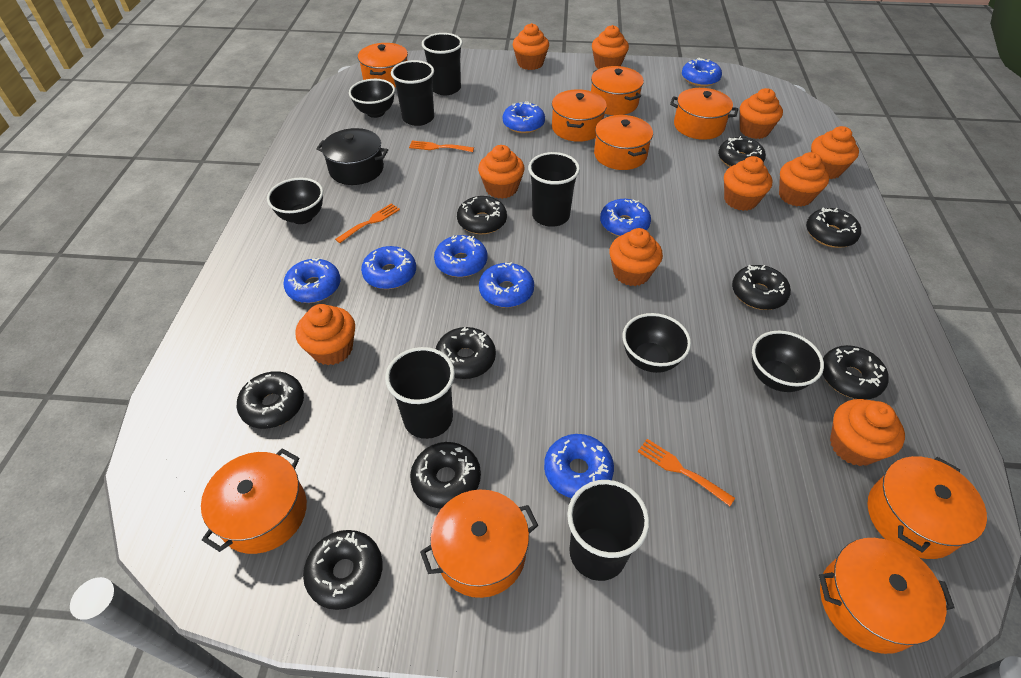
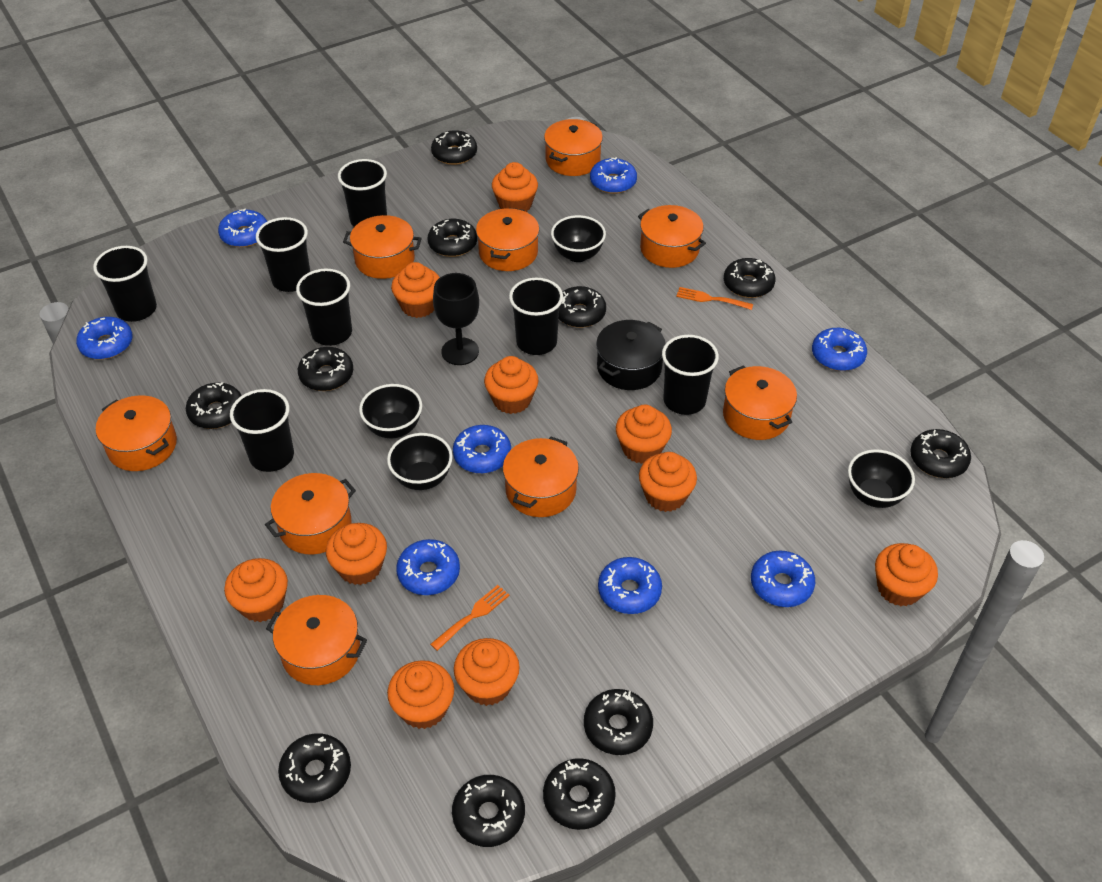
black cup: [385,347,455,439] [391,60,434,126] [422,33,463,95] [528,152,580,227] [567,480,649,581] = 5 -> [93,246,157,322] [230,389,294,472] [256,217,310,292] [296,269,352,346] [338,159,387,227] [509,278,563,355] [662,335,719,415] = 7
black donut: [237,371,304,429] [303,530,383,610] [410,442,481,509] [436,327,496,379] [457,196,507,234] [718,136,766,167] [732,265,791,310] [806,207,861,248] [823,345,889,399] = 9 -> [186,382,242,429] [278,733,351,803] [298,347,353,391] [427,219,477,257] [431,130,477,165] [452,775,525,847] [543,758,616,830] [559,286,606,328] [584,689,653,755] [724,258,775,298] [910,429,971,478] = 11
black goblet: none = 0 -> [433,273,479,365] = 1
orange fork: [335,203,400,243] [409,141,474,152] [638,439,735,506] = 3 -> [430,585,510,651] [676,287,753,310] = 2

